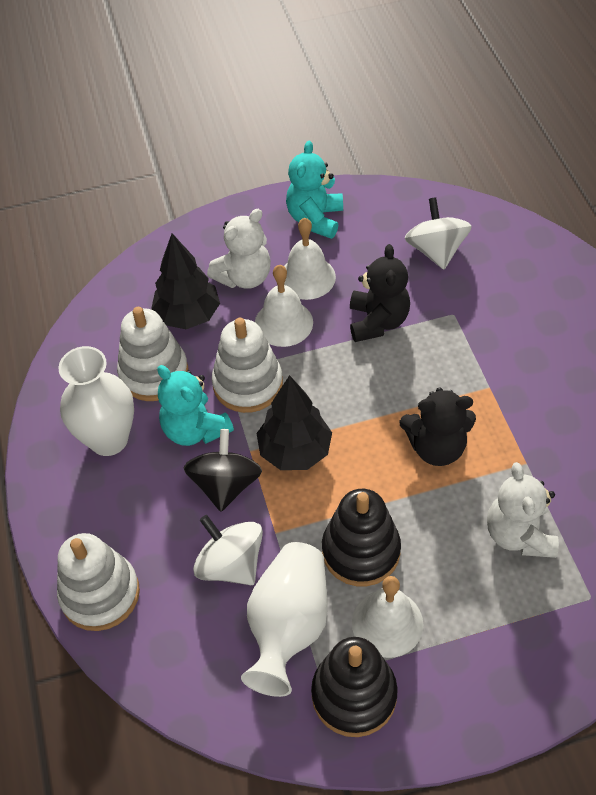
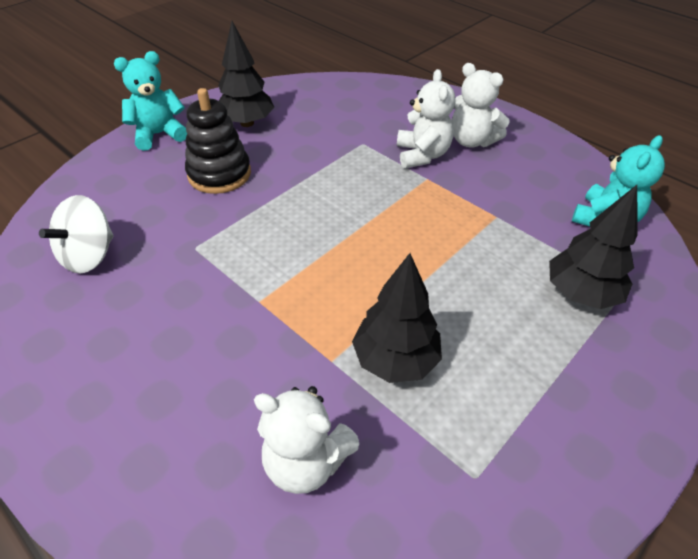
black spinning top: [184,429,262,512] = 1 -> none = 0
black stacking toy: [311,637,398,737] [322,489,401,586] = 2 -> [185,88,251,194] = 1
black teddy bear: [350,244,410,342] [400,387,476,466] = 2 -> none = 0
black tree: [151,233,220,329] [257,375,332,470] = 2 -> [218,21,275,127] [352,253,442,383] [549,185,638,309] = 3
white bell: [255,265,313,347] [284,218,336,300] [352,576,423,658] = 3 -> none = 0
white spinning top: [193,515,263,585] [404,197,472,269] = 2 -> [39,195,114,273] = 1
white stacking toy: [57,533,140,631] [117,307,188,401] [212,318,283,413] = 3 -> none = 0
white teddy bear: [207,209,271,289] [487,462,559,558] = 2 -> [254,386,359,494] [397,69,455,168] [452,63,510,147] = 3
white vase: [58,346,134,456] [241,542,328,697] = 2 -> none = 0

